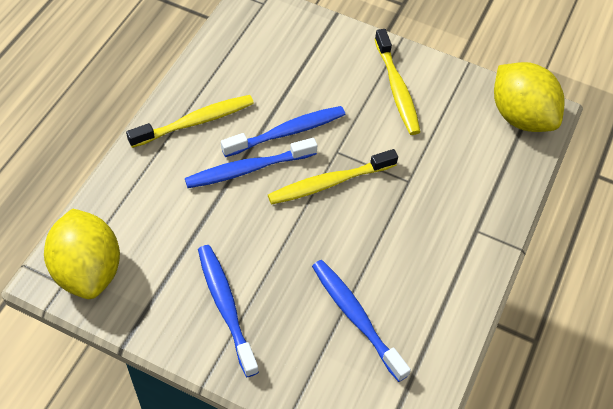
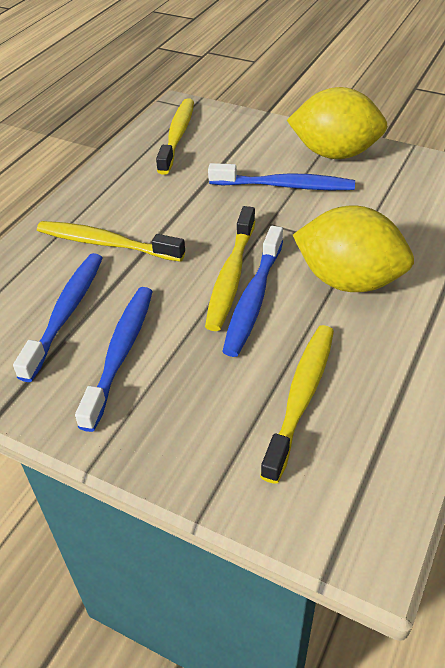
yellow toothbrush: [126,95,254,148] [268,149,398,205] [375,29,421,135] = 3 -> [37,221,185,262] [156,98,194,175] [205,206,255,331] [260,325,334,484] = 4

